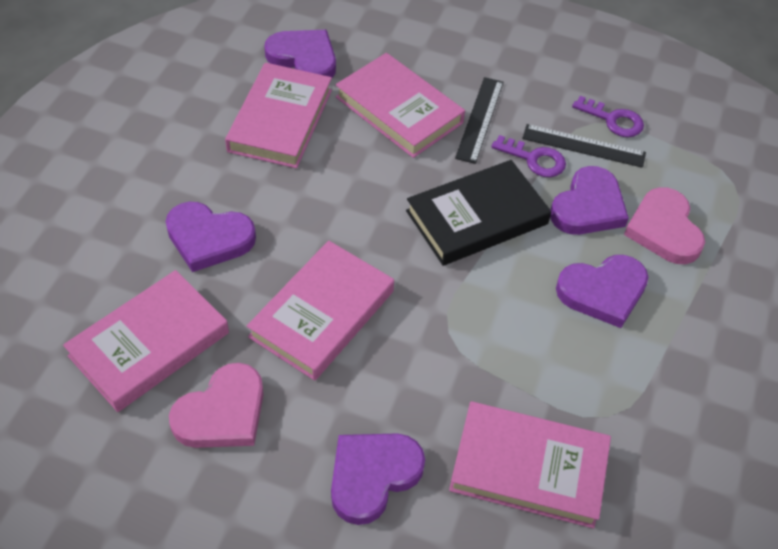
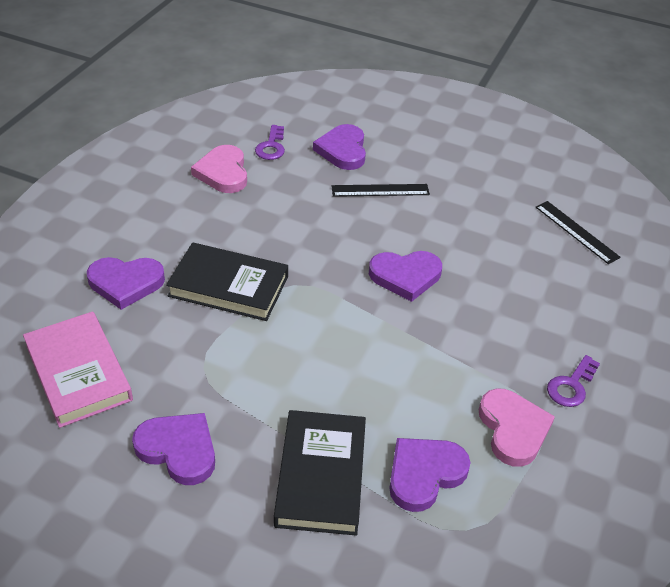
black book: [406,160,551,266] = 1 -> [166,242,288,321] [274,410,366,536] = 2
pink book: [63,270,229,412] [225,63,332,168] [247,240,394,381] [336,53,465,158] [449,402,611,528] = 5 -> [23,312,133,428] = 1

